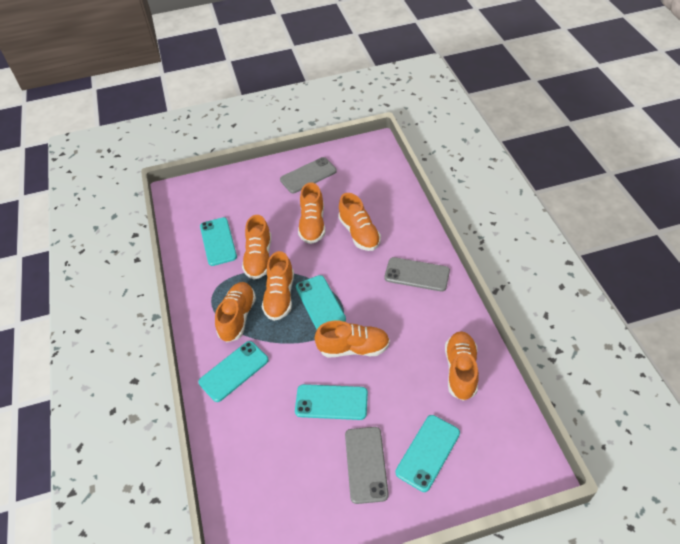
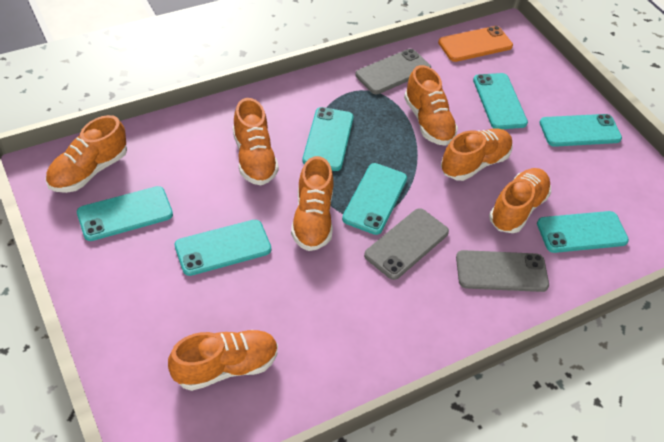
orange phone: none = 0 -> [438,26,513,62] = 1
turquoise phone: [198,341,269,402] [200,217,237,266] [295,384,368,420] [296,275,346,330] [396,415,460,492] = 5 -> [77,186,173,241] [175,220,271,276] [302,107,353,171] [342,163,407,235] [473,73,528,129] [537,211,629,253] [539,114,622,147] = 7

